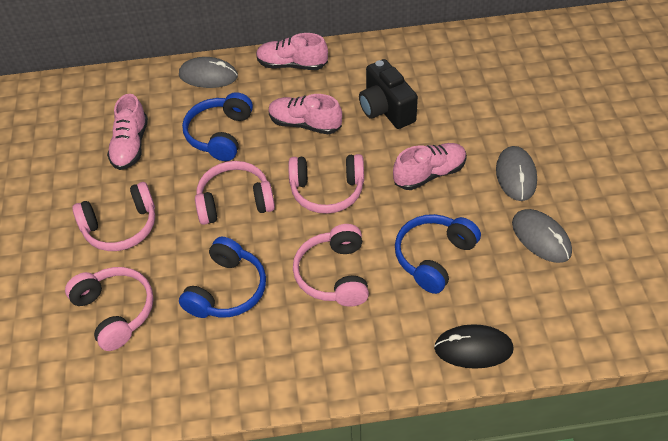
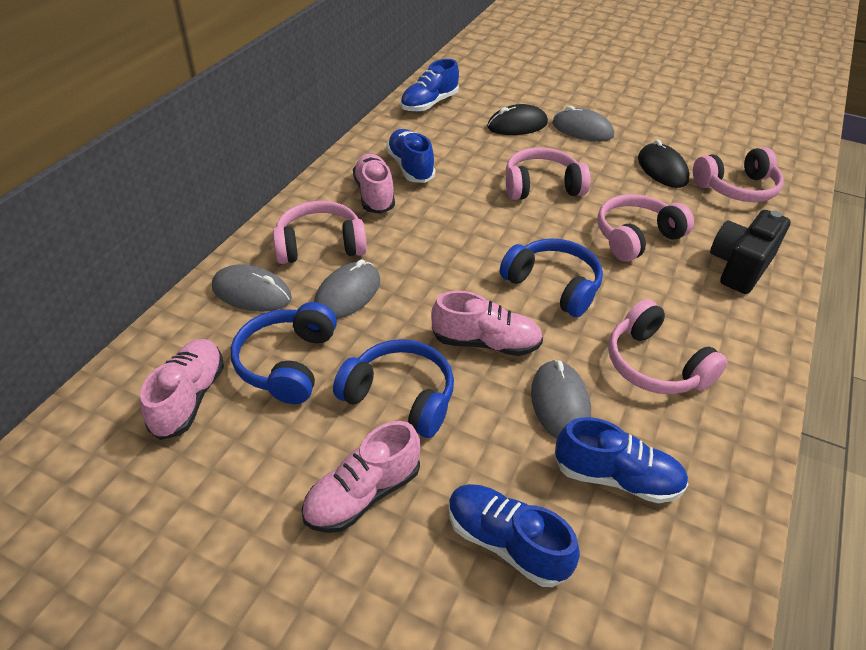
black mouse: [434,324,514,369] = 1 -> [487,104,548,135] [638,140,690,188] = 2
blue shoe: none = 0 -> [386,129,435,183] [401,59,459,112] [449,484,580,587] [554,417,689,503] = 4
grey mouse: [179,57,238,88] [496,146,537,201] [512,209,572,263] = 3 -> [212,264,292,312] [314,259,380,319] [531,360,591,439] [552,106,614,142] = 4

